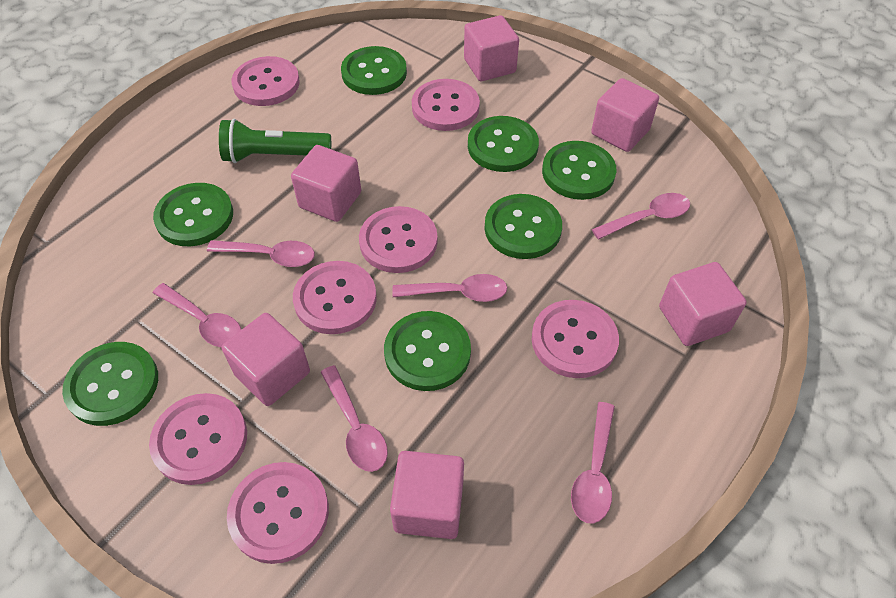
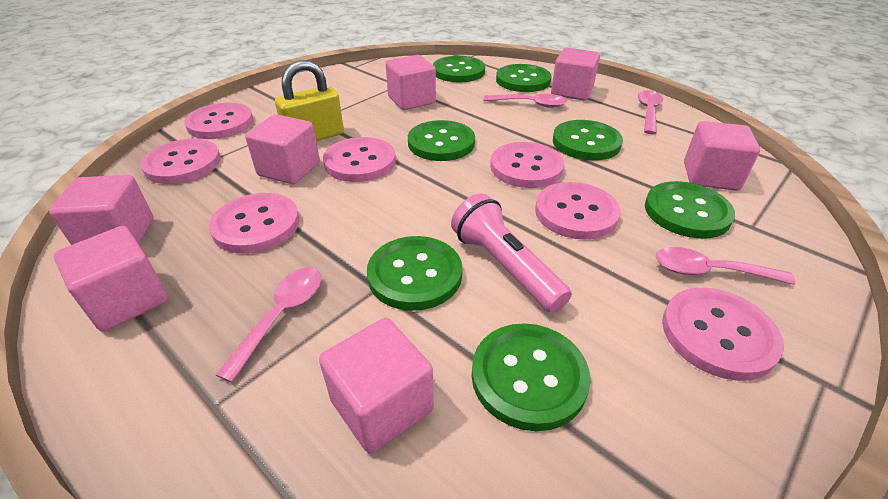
green flashlight: [219,119,331,163] = 1 -> none = 0
pink cube: [222,313,310,406] [291,145,361,222] [390,451,464,539] [464,15,519,81] [591,78,659,152] [659,262,747,346] = 6 -> [49,175,154,245] [54,226,168,332] [245,114,320,184] [319,318,434,454] [386,55,436,110] [551,48,600,101] [684,121,760,191] = 7
pink flashlight: none = 0 -> [451,193,572,313] = 1
pink spoon: [153,283,241,347] [207,240,315,267] [320,365,388,472] [392,274,507,302] [571,402,615,524] [592,193,690,240] = 6 -> [216,268,322,383] [483,94,567,108] [638,90,663,134] [656,247,796,285] = 4
yellow padlock: none = 0 -> [275,60,344,141] = 1

